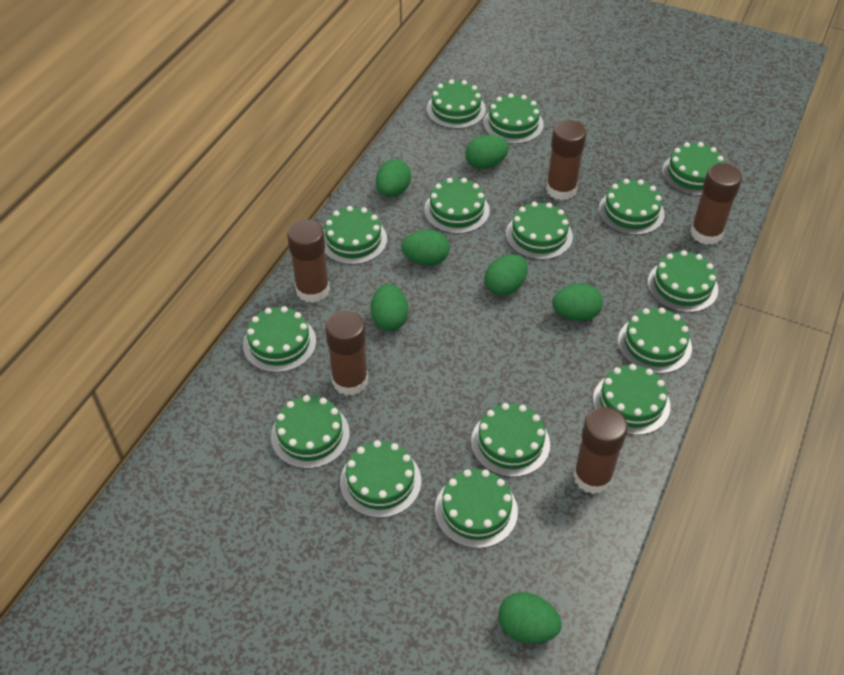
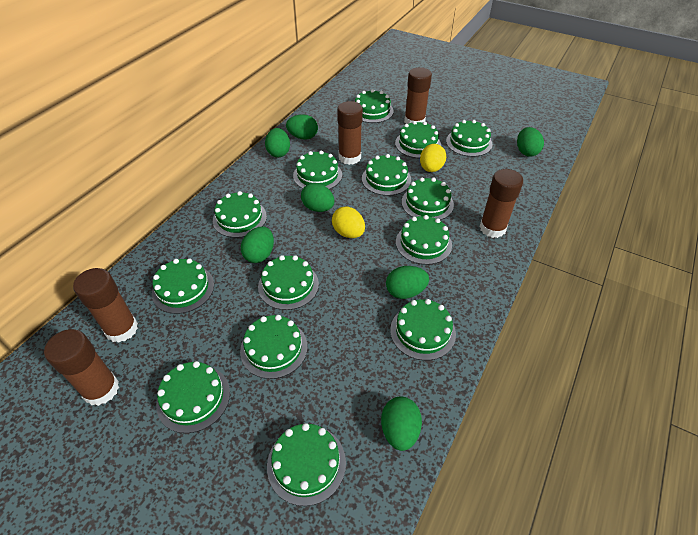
green cake: [243,306,316,373] [271,395,350,469] [324,206,387,265] [340,440,421,518] [424,178,490,234] [427,79,486,129] [435,469,518,548] [471,403,550,477] [483,93,544,144] [506,202,573,260] [593,364,670,435] [599,179,665,235] [618,308,692,374] [648,250,718,313] [662,142,724,196] = 15 -> [152,258,214,314] [156,361,230,433] [213,191,267,238] [240,315,307,379] [258,255,319,310] [267,423,346,506] [293,150,342,189] [355,89,394,123] [362,154,411,196] [390,299,456,360] [395,121,441,158] [396,215,452,265] [402,177,454,220] [446,120,492,157] = 14
yellow egg: none = 0 -> [332,207,365,238] [420,144,446,172] = 2

